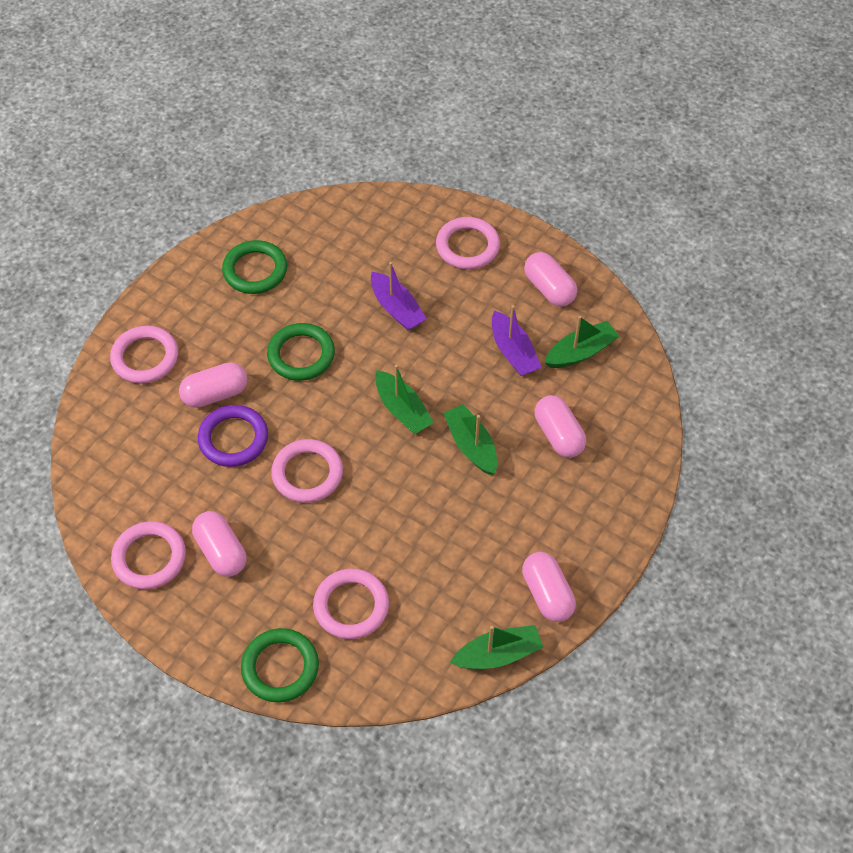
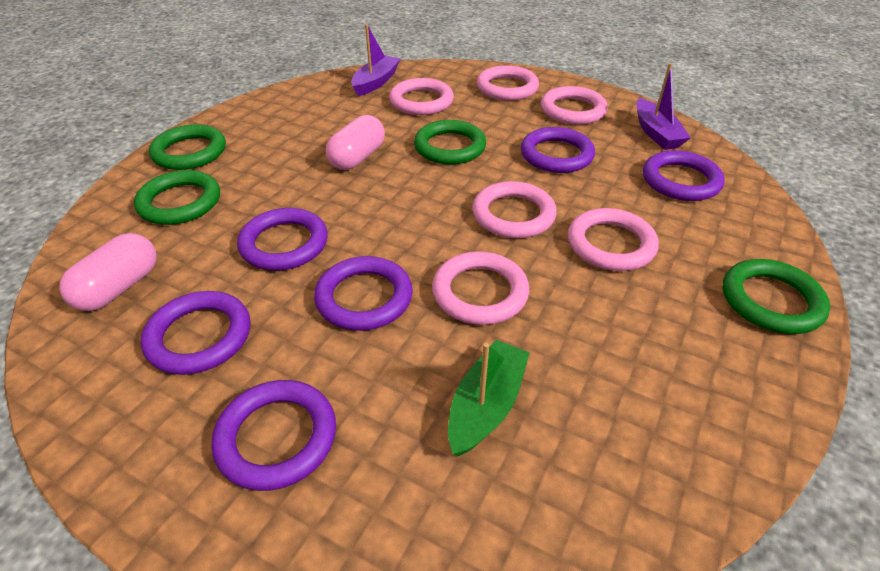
green boat: [375,365,434,434] [443,404,497,475] [450,625,544,669] [544,316,619,368] = 4 -> [448,340,530,456] = 1
green ring: [222,240,287,294] [241,628,319,702] [267,323,335,381] = 3 -> [134,170,220,225] [149,124,226,170] [414,120,486,164] [723,259,830,334] = 4
pink capsule: [179,362,248,408] [192,511,246,577] [522,552,576,622] [524,252,577,306] [535,395,586,458] = 5 -> [59,233,156,311] [326,115,385,170] = 2
pink ring: [110,326,178,384] [111,521,186,589] [271,439,343,503] [313,569,389,639] [436,217,500,269] = 5 -> [389,78,454,115] [432,251,529,325] [472,181,557,238] [477,65,539,101] [541,86,608,125] [568,208,659,271] = 6
purple ring: [198,405,268,467] = 1 -> [141,291,251,375] [211,380,336,491] [237,208,328,271] [314,256,413,331] [521,127,595,173] [643,150,725,201] = 6

